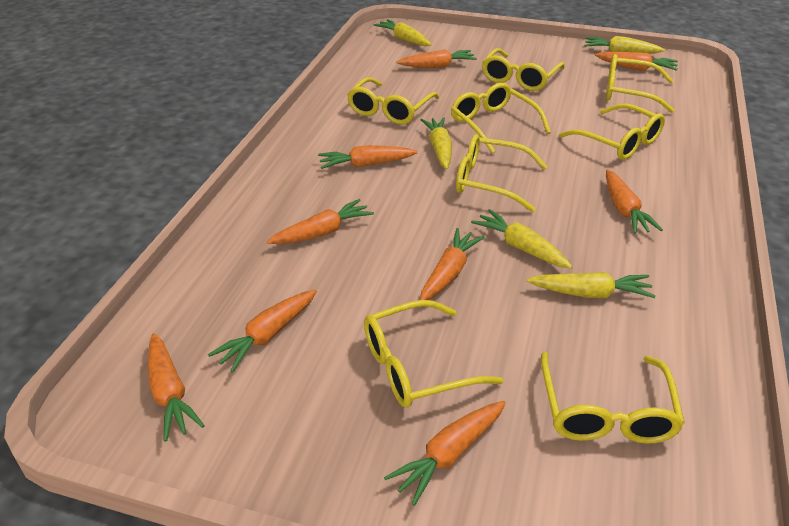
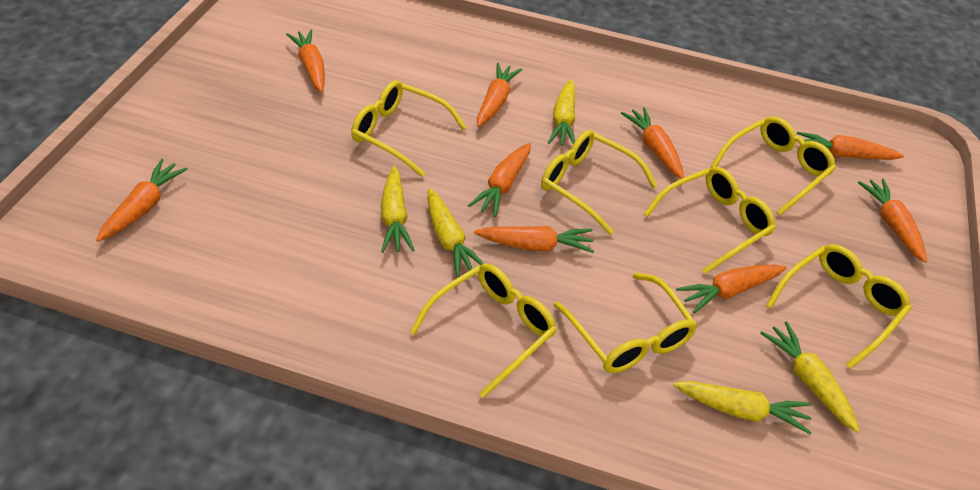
yellow glasses: [347,77,439,125] [364,300,504,408] [451,83,551,154] [456,134,548,212] [482,48,565,91] [541,352,685,444] [559,104,665,160] [606,54,675,113] = 8 -> [351,80,467,177] [410,264,557,398] [541,130,657,235] [554,273,697,373] [644,167,776,274] [711,116,836,216] [766,245,912,369] = 7

